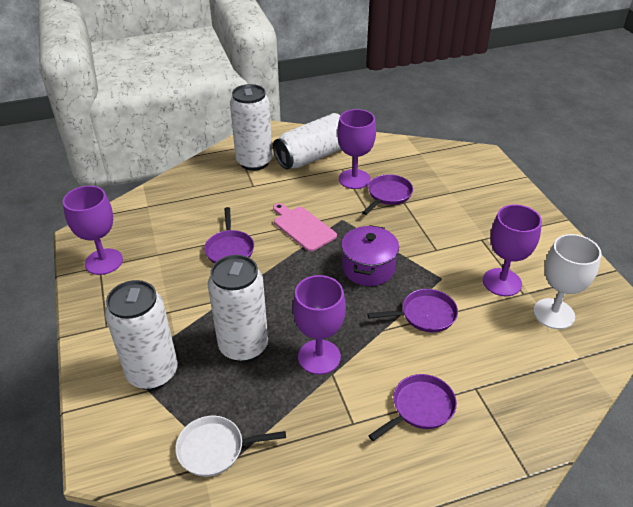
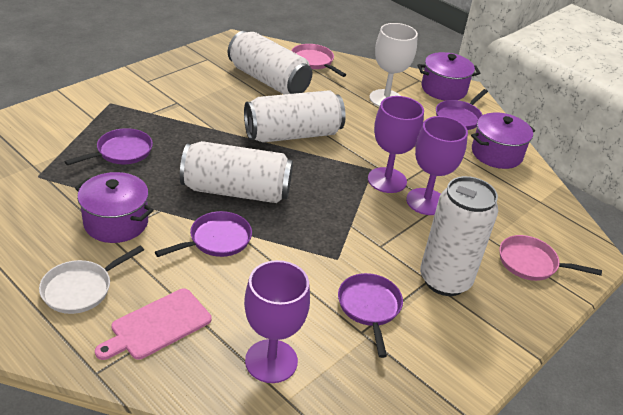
pink pan: none = 0 -> [291,44,346,77] [499,235,602,281] = 2
purple goblet: [63,186,123,275] [293,275,346,375] [337,109,376,189] [483,204,542,296] = 4 -> [244,260,310,383] [368,96,424,193] [406,116,468,215] = 3
purple pot: [341,225,399,286] = 1 -> [75,172,154,243] [417,52,480,101] [471,113,535,169] = 3

